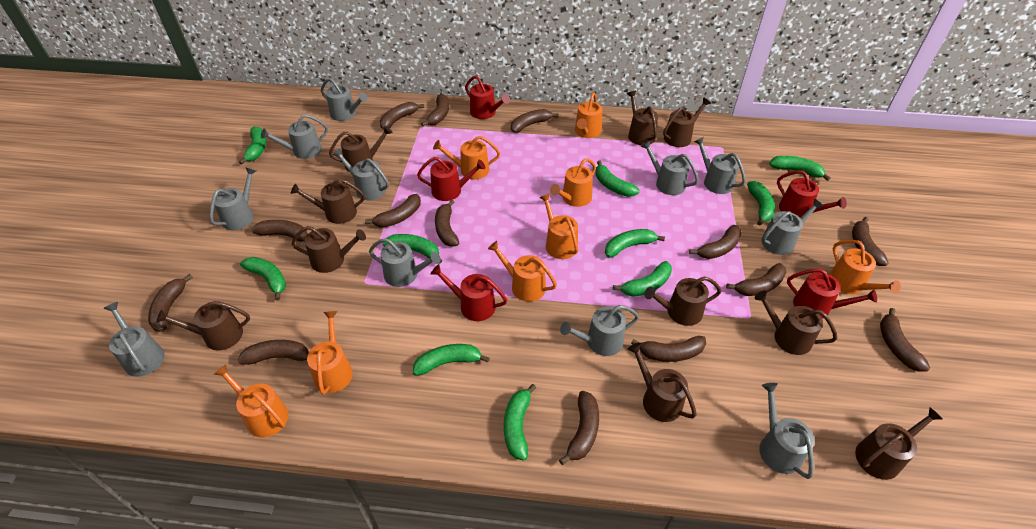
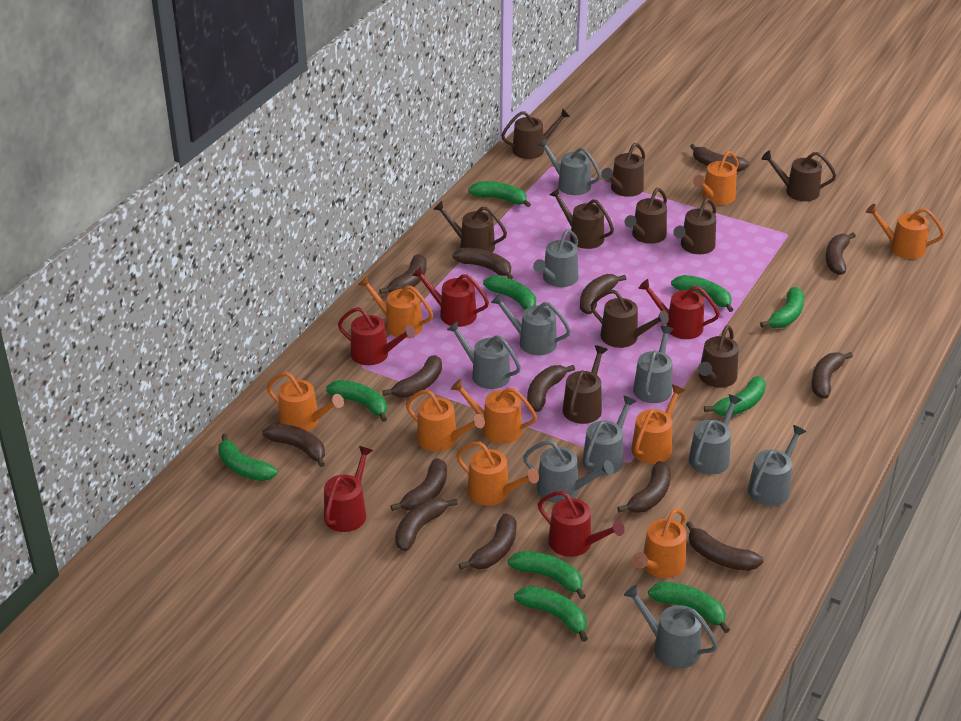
grey watering can: [104,302,165,377] [210,167,256,230] [261,114,328,159] [321,78,368,121] [332,148,389,200] [369,238,440,287] [560,305,639,356] [641,141,699,195] [694,137,746,194] [759,383,814,479] [761,199,823,255] = 11 -> [447,322,521,389] [491,293,571,355] [523,440,614,503] [533,229,578,287] [537,138,601,195] [582,395,637,476] [624,585,718,668] [633,326,674,403] [689,394,742,475] [748,425,807,506] = 10
orange watering can: [214,364,288,438] [307,311,353,395] [433,136,500,179] [488,241,557,302] [539,194,578,259] [550,158,596,207] [575,92,603,138] [829,240,901,294] = 8 -> [267,372,344,431] [358,276,433,338] [406,389,485,451] [451,379,537,444] [456,441,539,505] [631,385,685,464] [632,508,686,578] [693,151,739,205] [866,204,944,259] = 9

